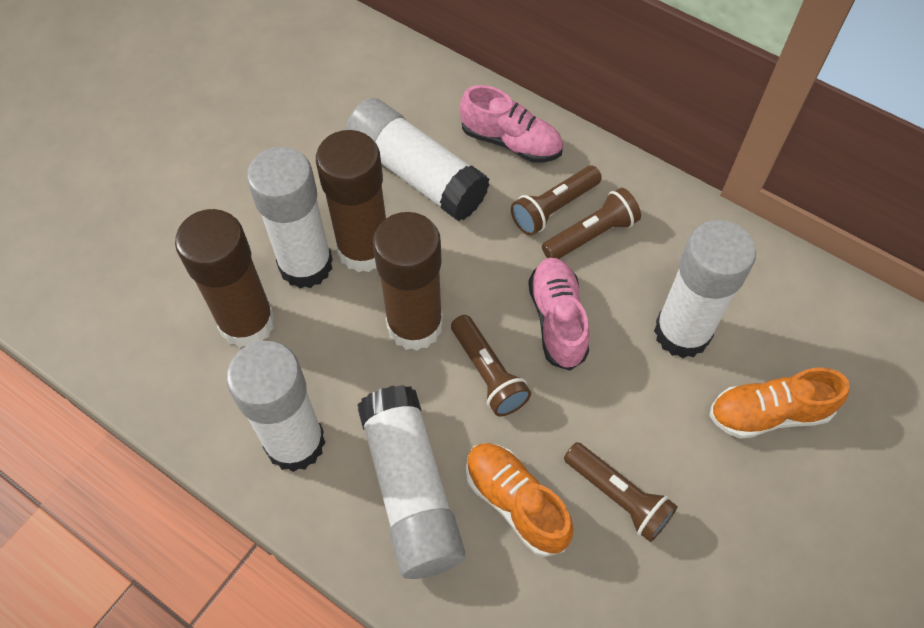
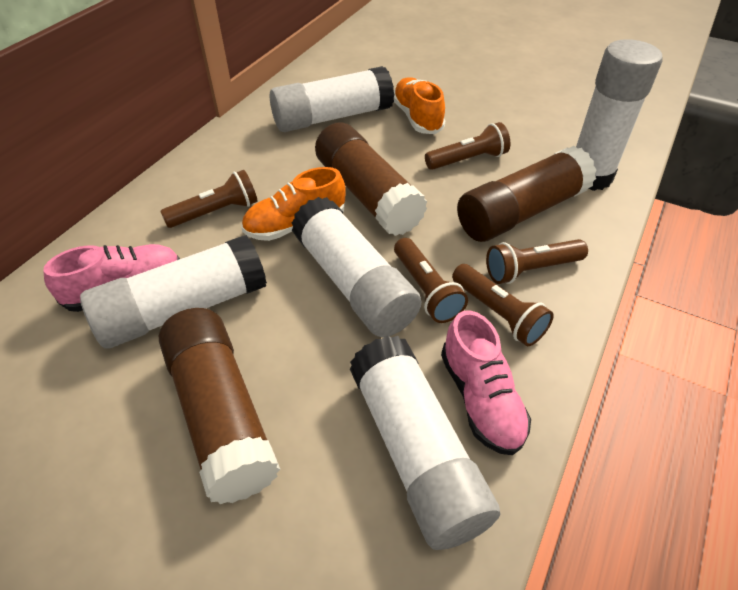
brown flashlight: [451,315,531,416] [511,166,602,236] [542,188,641,259] [564,442,678,542] = 4 -> [160,170,258,228] [394,238,468,323] [425,122,510,170] [452,264,554,346] [486,239,588,284] = 5

